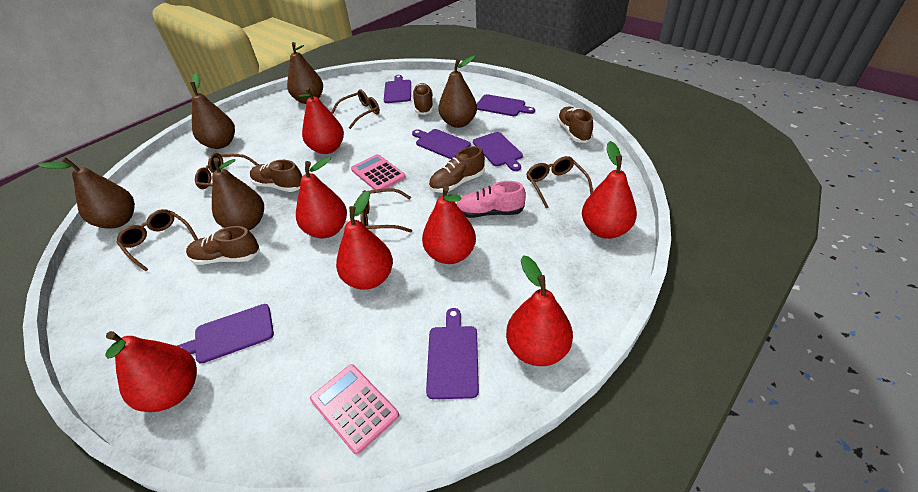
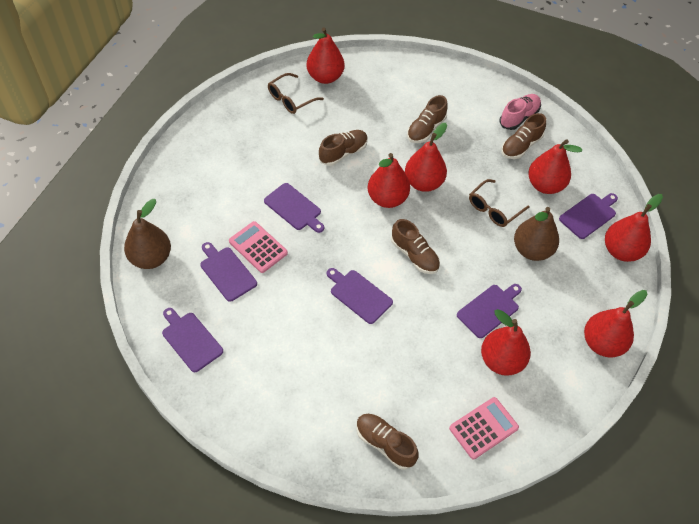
brown glasses: [116,209,198,271] [195,153,259,189] [331,89,380,129] [360,188,412,233] [526,156,593,208] = 5 -> [268,73,324,114] [469,179,530,227] = 2
brown pear: [37,157,135,229] [190,73,235,149] [212,158,264,230] [287,42,323,104] [438,56,477,128] = 5 -> [124,199,171,269] [514,207,559,261] = 2

